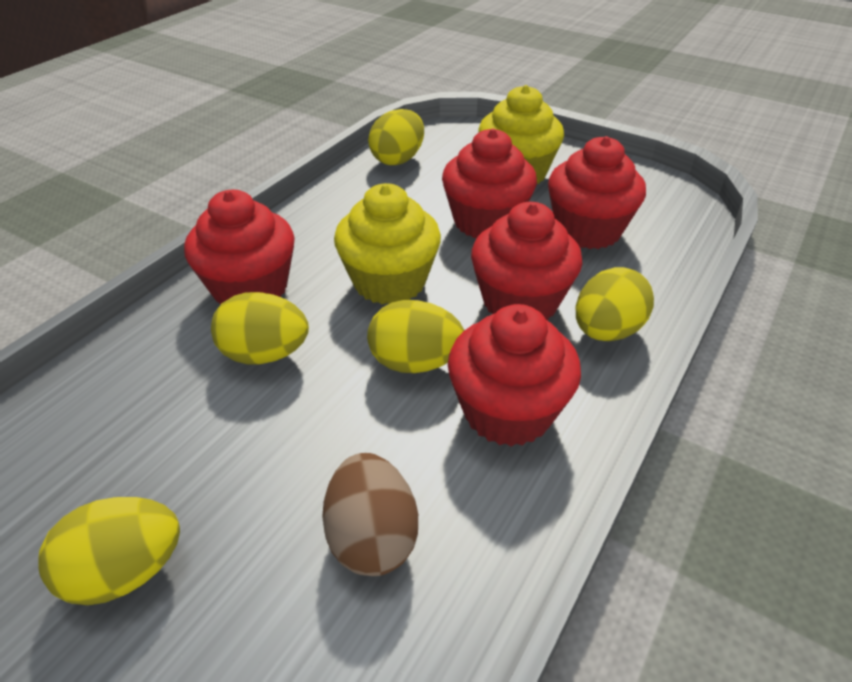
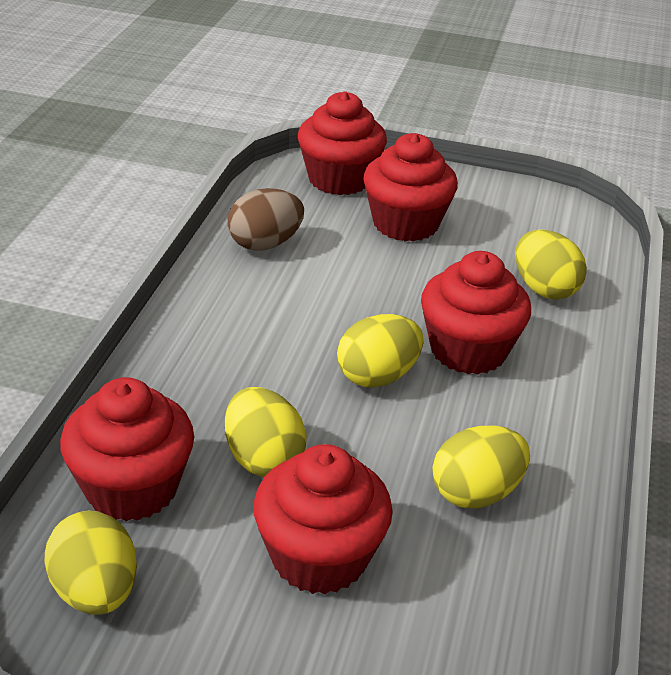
yellow cupcake: [334,183,441,304] [478,85,564,184] = 2 -> none = 0

